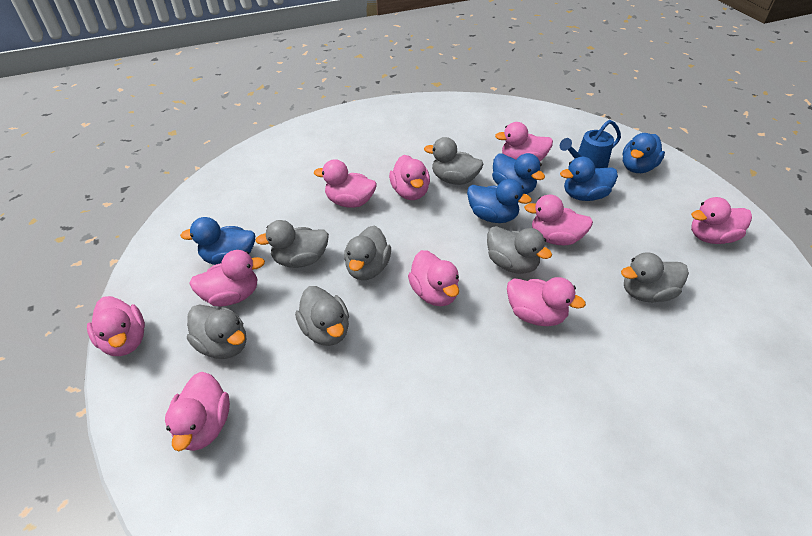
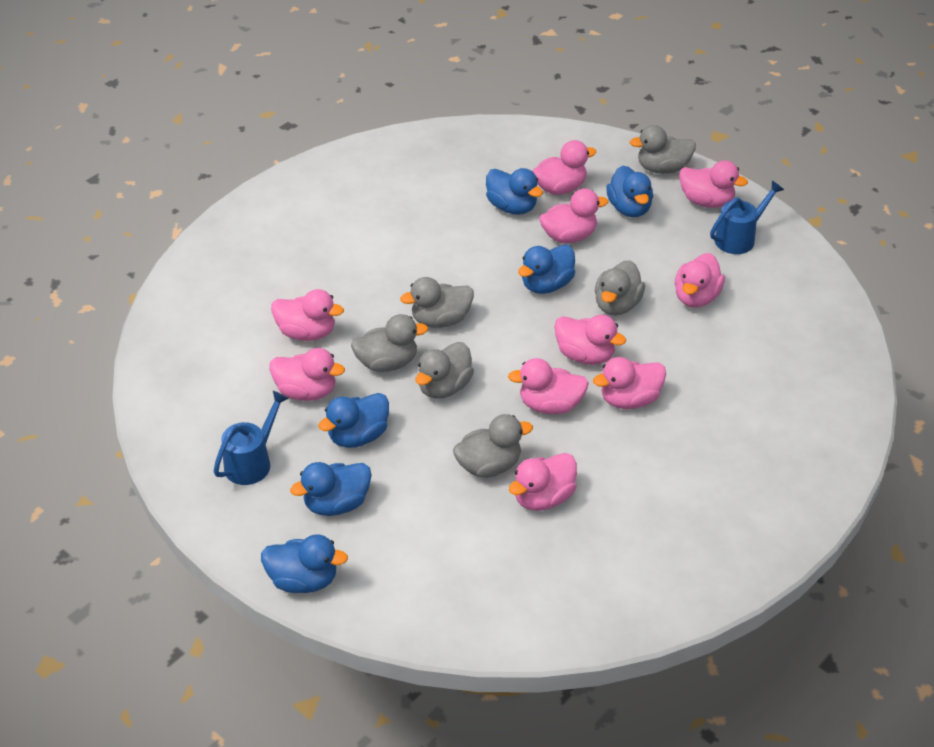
blue duck: [180,217,255,265] [467,179,532,223] [492,153,545,194] [560,157,618,201] [622,133,665,173] = 5 -> [261,534,348,593] [290,462,372,516] [318,393,389,448] [486,168,543,215] [518,245,575,294] [606,166,653,217] = 6
blue watering can: [560,120,621,168] = 1 -> [214,391,289,485] [710,181,784,254] = 2
grey duck: [187,304,246,359] [255,220,329,268] [295,286,349,346] [344,226,391,280] [424,137,484,185] [487,226,552,274] [621,253,689,302] = 7 -> [351,314,428,372] [400,277,474,328] [415,342,474,399] [453,414,533,478] [595,260,645,316] [630,125,696,174] = 6

